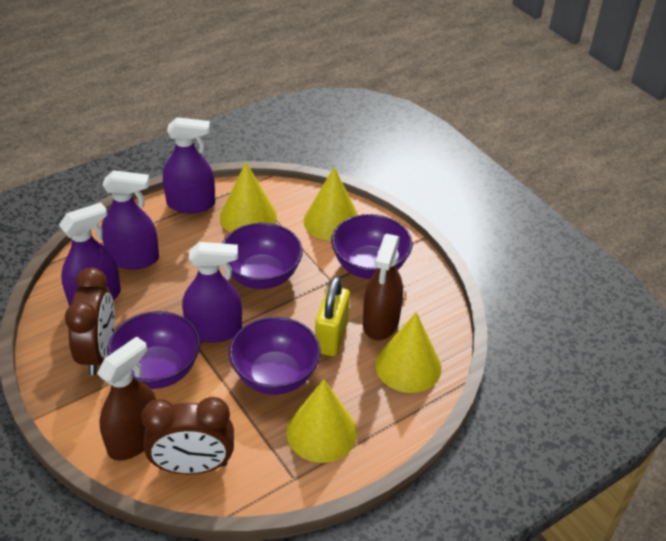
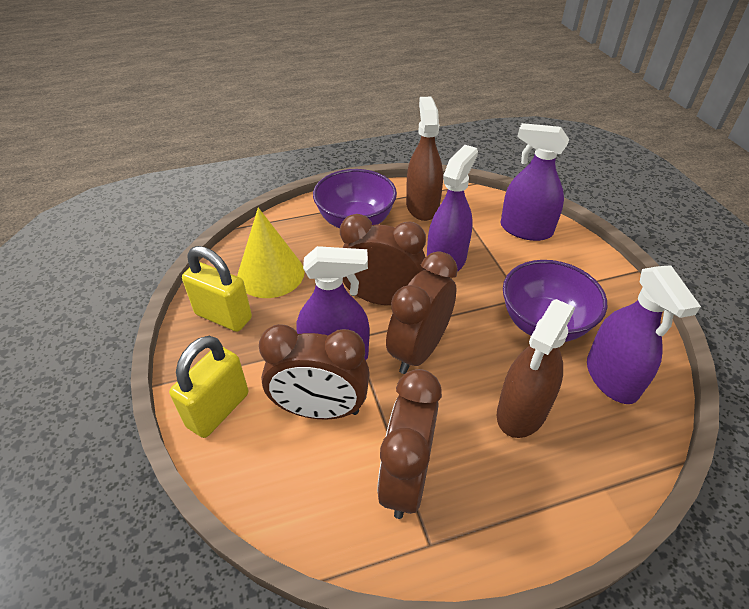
brown clock: [65,267,115,375] [141,397,234,474] = 2 -> [259,324,370,420] [340,214,426,305] [377,369,442,519] [386,251,458,374] = 4
purple bowl: [108,311,200,389] [222,223,303,289] [229,317,321,395] [331,214,412,279] = 4 -> [313,169,397,228] [503,260,607,342] = 2
yellow cone: [220,162,277,232] [287,379,357,463] [304,167,358,241] [375,312,442,393] = 4 -> [237,207,304,298] = 1
yellow padlock: [315,276,350,356] = 1 -> [169,336,249,438] [182,246,252,332] = 2

